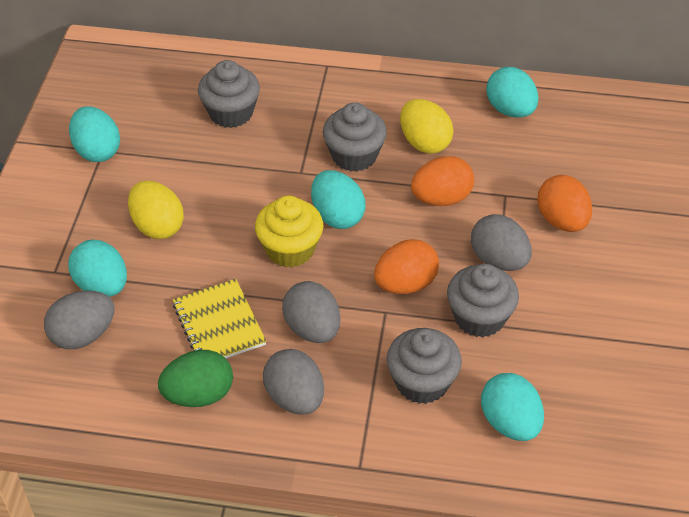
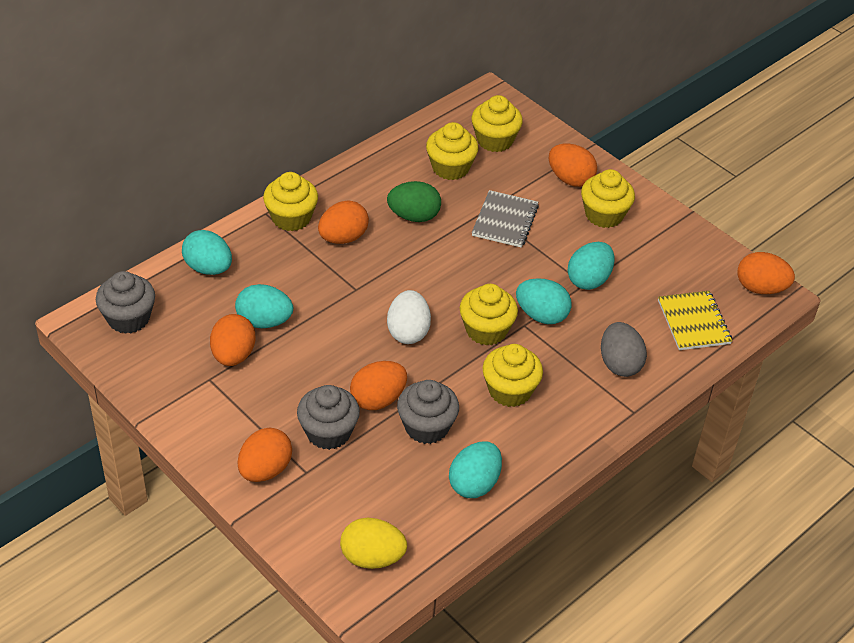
grey cupcake: [198,60,260,128] [323,102,387,172] [387,328,462,404] [447,264,519,338] = 4 -> [96,271,155,334] [297,385,360,450] [397,380,459,444] = 3
grey egg: [44,291,115,349] [263,349,324,415] [282,281,340,343] [471,214,532,271] = 4 -> [601,322,647,377] = 1
grey notebook: none = 0 -> [472,190,539,248] = 1
orange egg: [374,239,439,294] [411,156,474,206] [537,175,592,232] = 3 -> [210,314,256,366] [238,428,292,482] [318,200,369,244] [350,361,407,410] [549,143,597,187] [737,252,795,294] = 6
white egg: none = 0 -> [387,290,431,344] = 1
yellow cupcake: [255,196,323,267] = 1 -> [263,172,318,231] [426,122,478,180] [460,284,518,346] [472,95,523,152] [483,344,543,407] [581,169,635,228] = 6
yellow egg: [128,181,184,239] [400,99,454,154] = 2 -> [340,518,407,569] = 1

